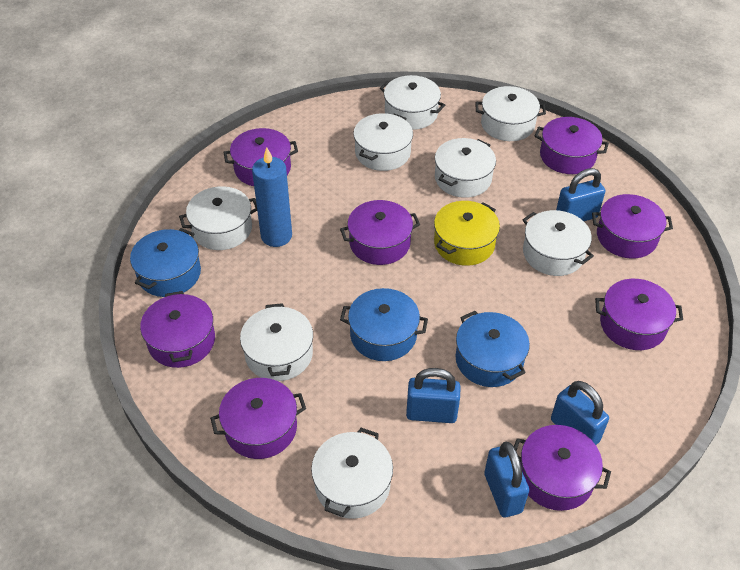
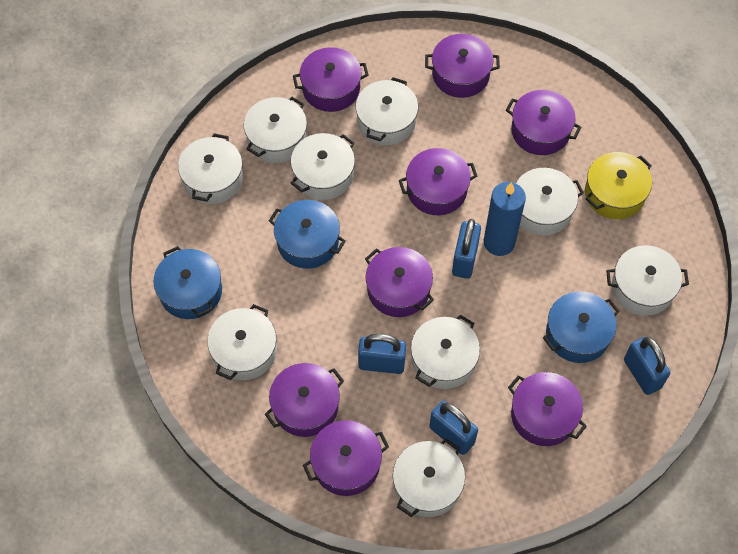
white pot: [179,186,257,250] [240,303,313,381] [311,428,393,519] [353,113,413,171] [380,75,445,130] [435,138,496,198] [475,86,546,141] [523,210,594,276] = 8 -> [178,133,243,204] [207,304,277,380] [244,97,307,163] [291,133,355,200] [355,77,418,145] [393,439,465,517] [411,315,480,389] [516,168,584,236] [606,245,689,316] = 9

